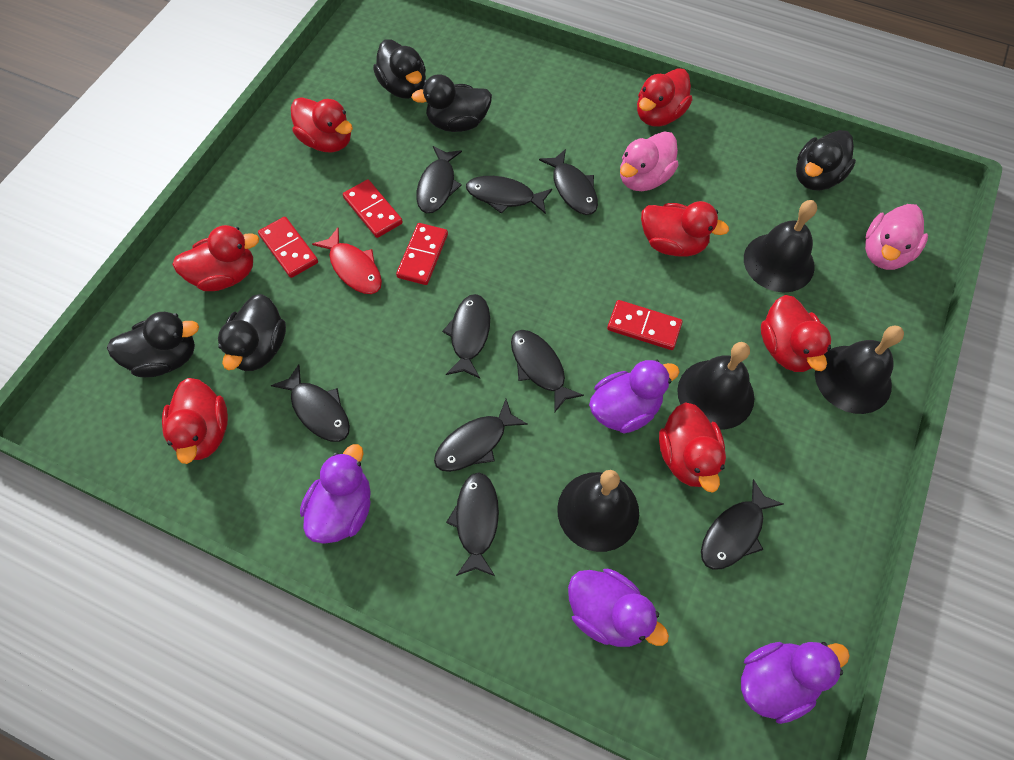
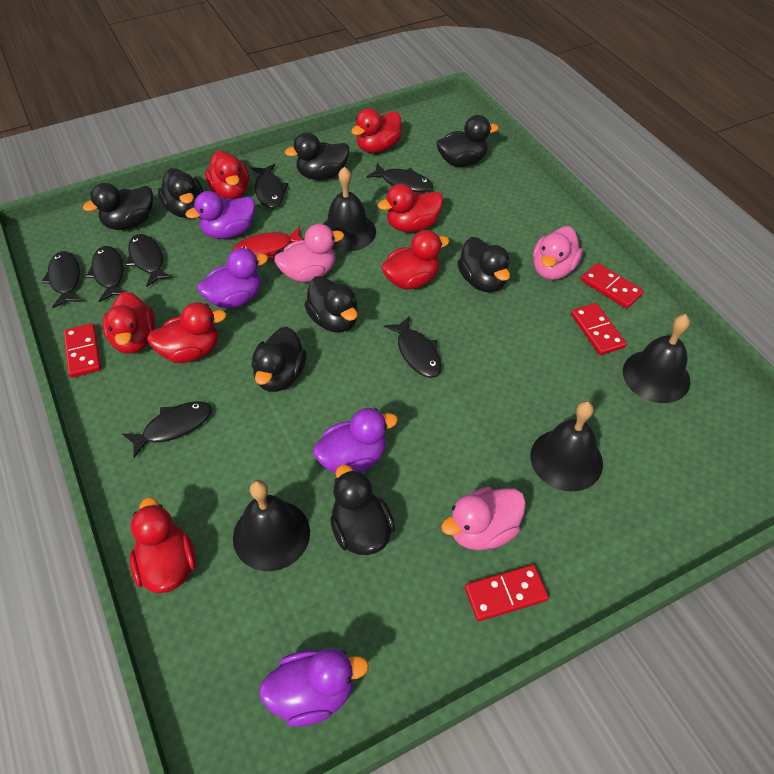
black duck: [107,312,199,377] [218,294,286,371] [373,39,426,99] [411,74,492,132] [796,130,856,190] = 5 -> [83,183,153,230] [158,168,204,218] [252,327,307,392] [285,132,349,180] [304,276,358,332] [330,465,395,555] [436,115,499,167] [457,237,510,292] = 8
black fish: [271,364,350,442] [416,146,462,213] [434,399,528,472] [442,294,490,379] [446,472,499,576] [466,176,552,214] [511,330,584,412] [539,149,598,215] [701,479,784,570] = 9 -> [41,251,82,308] [86,246,124,302] [122,401,212,458] [126,234,173,287] [251,164,288,208] [366,163,433,192] [384,316,441,378] = 7
pink duck: [620,131,679,191] [865,204,928,270] = 2 -> [274,224,344,282] [441,487,526,550] [533,226,583,280] = 3

